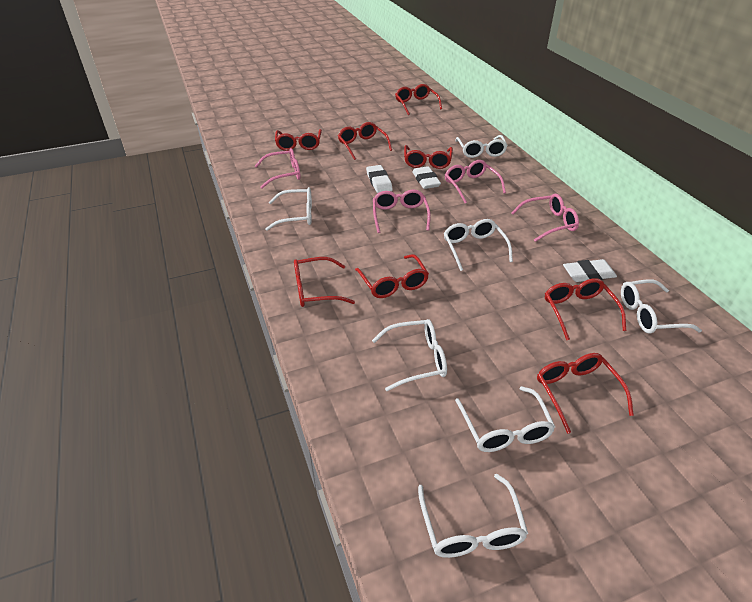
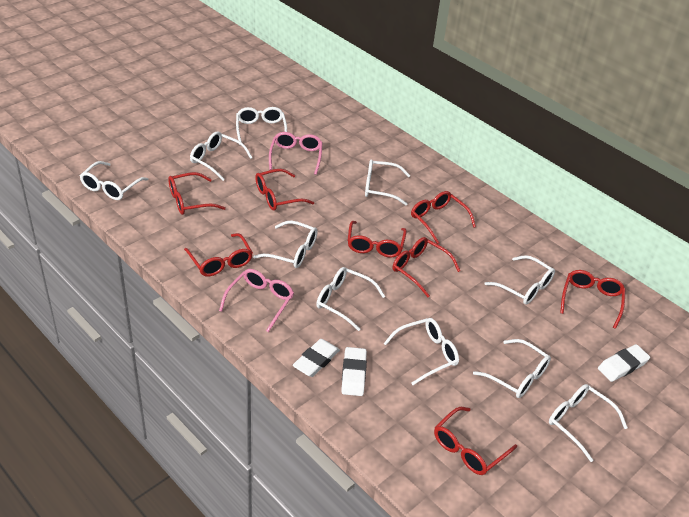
pink glasses: [255,148,301,189] [373,189,431,233] [445,160,506,203] [511,194,579,242] = 4 -> [219,269,294,332] [269,132,322,175] = 2
white glasses: [265,187,312,231] [372,319,447,391] [418,474,528,558] [444,219,513,271] [455,135,508,158] [455,386,555,452] [621,279,702,334] = 7 -> [80,161,149,200] [190,131,253,181] [236,107,287,145] [253,221,317,268] [316,267,385,331] [365,159,410,205] [384,318,459,385] [473,339,551,398] [485,255,555,305] [549,384,628,462] = 10

